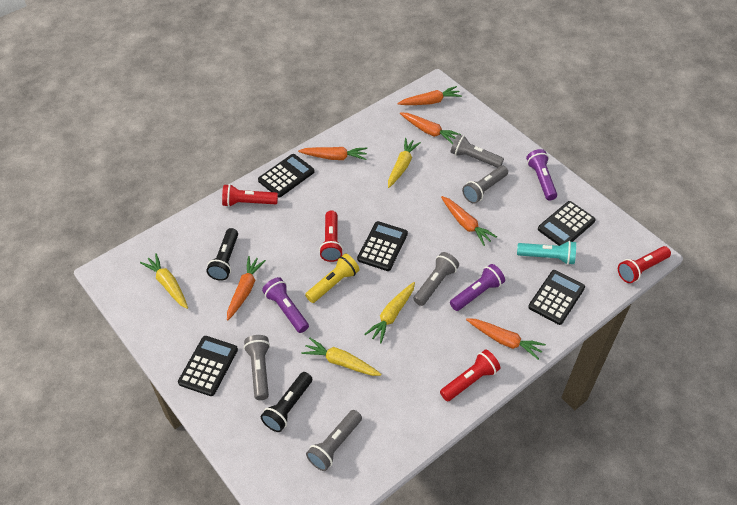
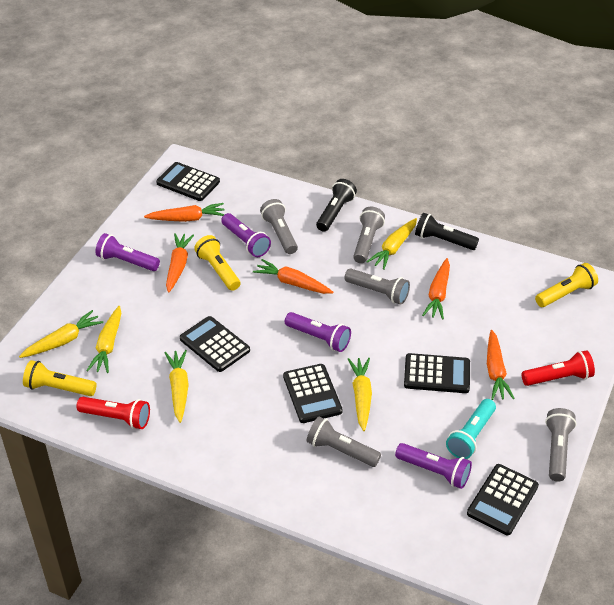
orange carrot: [227,256,266,320] [298,147,367,160] [398,86,462,105] [400,112,461,144] [441,196,497,246] [466,318,546,360] = 6 -> [144,203,225,222] [166,233,194,293] [253,259,333,294] [422,258,450,320] [487,330,515,400] = 5
purple flashlight: [262,277,309,333] [450,264,505,311] [526,149,557,200] = 3 -> [95,233,160,271] [221,213,271,257] [285,312,351,352] [395,443,472,489] = 4
red flashlight: [222,184,278,207] [319,211,343,262] [440,350,500,401] [618,246,671,283] = 4 -> [77,397,150,429] [521,350,595,386] = 2
yellow carrot: [140,253,188,309] [301,338,382,376] [364,282,415,343] [388,138,421,188] = 4 -> [19,310,104,358] [86,306,121,373] [164,350,189,423] [348,358,372,431] [366,218,417,270] = 5
yellow flashlight: [305,254,359,303] = 1 -> [23,360,97,396] [194,235,240,291] [535,263,598,307] = 3

